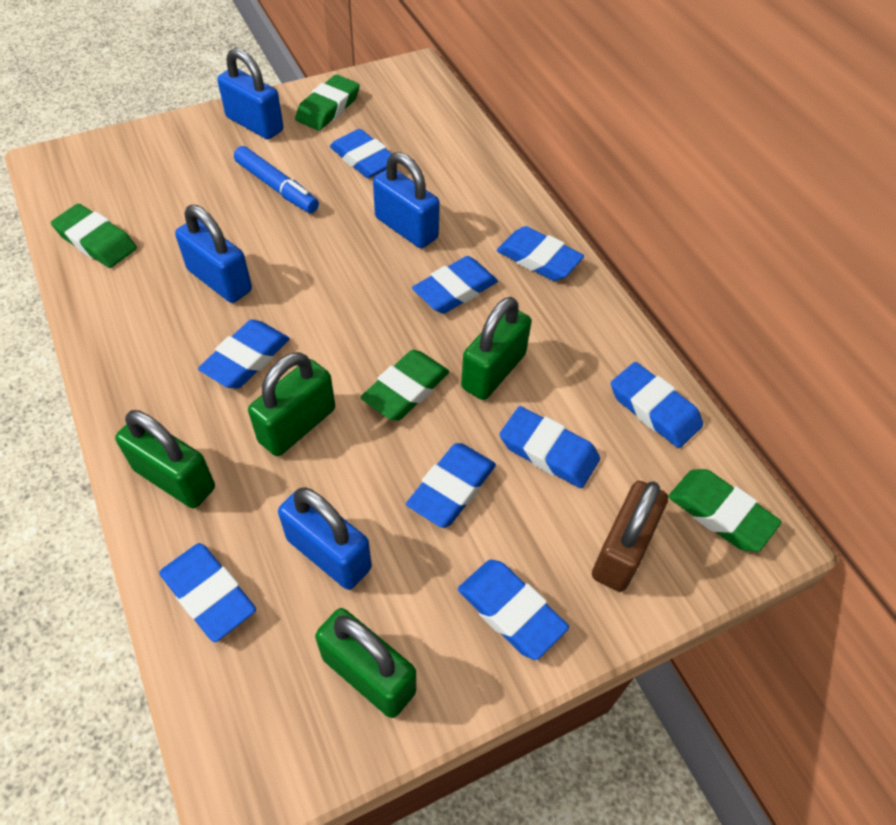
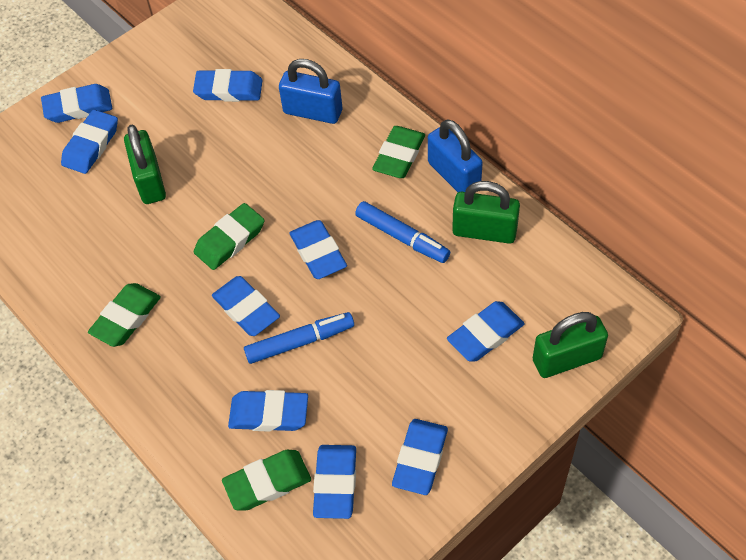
blue marker: [234,146,319,213] = 1 -> [244,312,354,364] [355,201,450,263] = 2
blue padlock: [175,205,252,303] [217,48,284,139] [278,487,372,590] [373,152,440,248] = 4 -> [279,59,342,124] [428,119,483,192] = 2
brown padlock: [592,481,668,592] = 1 -> none = 0
green padlock: [115,410,215,508] [248,352,335,456] [315,608,416,718] [461,297,532,400] = 4 -> [124,125,166,204] [452,181,520,244] [533,312,608,378] = 3

